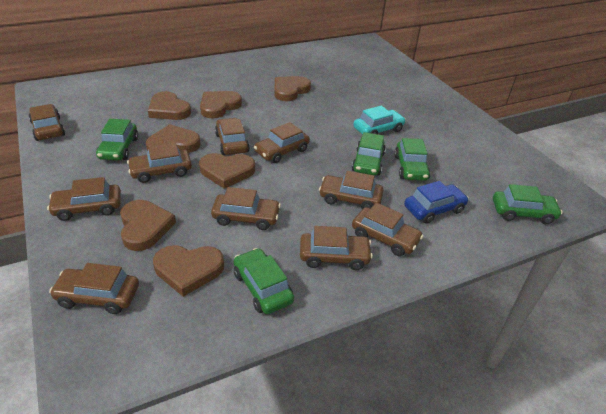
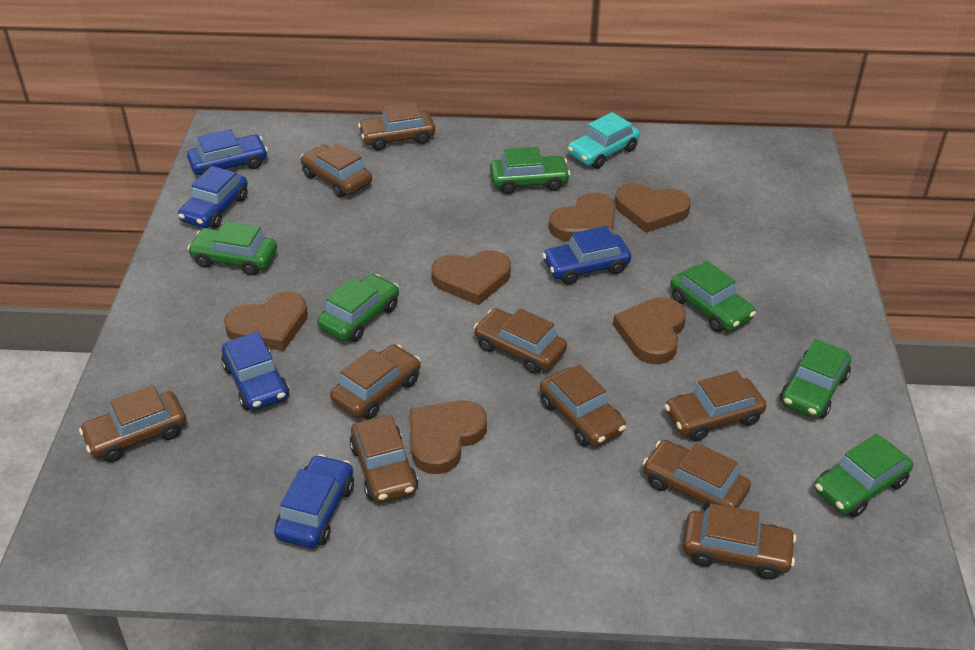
blue car: [404,181,469,224] = 1 -> [178,166,248,229] [187,129,268,175] [221,332,289,411] [274,454,354,548] [542,226,631,285] = 5
brown heart: [120,200,176,251] [146,124,200,153] [148,91,191,120] [153,245,224,297] [199,153,255,189] [200,91,242,119] [274,76,311,101] = 7 -> [224,292,308,351] [409,401,487,474] [431,250,511,305] [549,193,616,242] [613,297,686,364] [615,183,691,233] = 6
green car: [96,119,138,160] [234,248,294,314] [352,132,386,175] [394,138,430,181] [493,184,563,224] = 5 -> [187,221,277,275] [317,274,399,342] [490,147,570,194] [670,261,756,332] [780,339,851,418] [814,434,913,517] = 6

